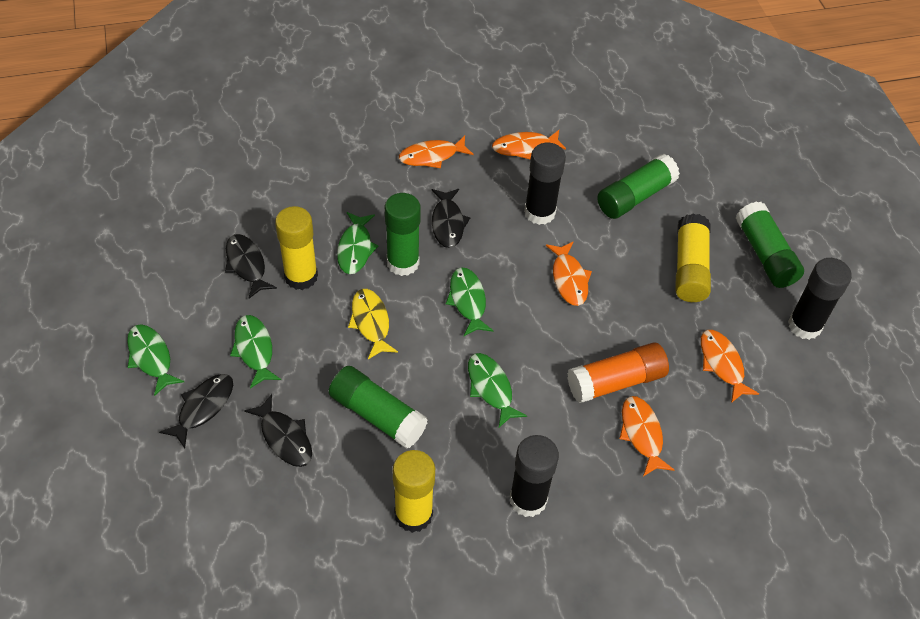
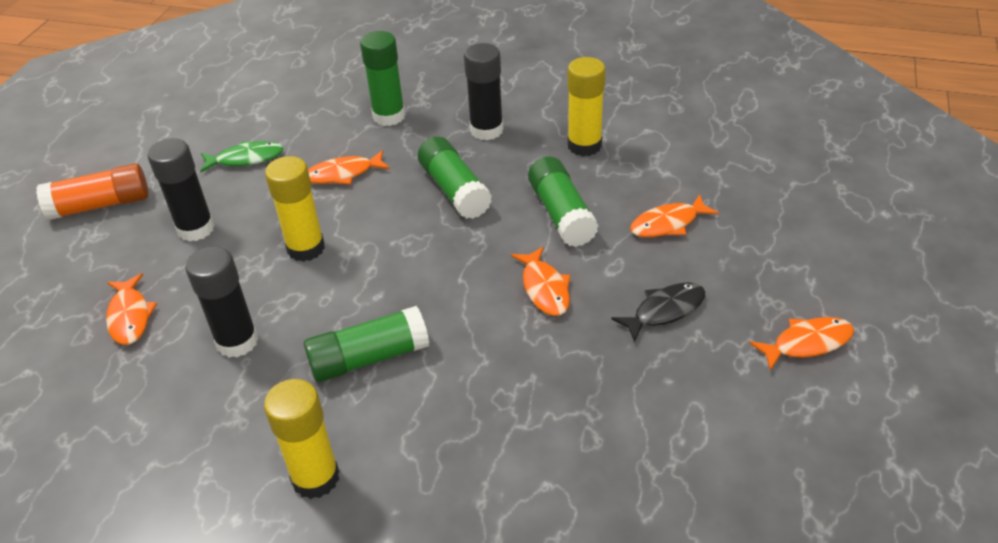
black fish: [159,374,233,448] [225,234,277,298] [244,394,312,467] [432,189,470,248] = 4 -> [611,282,705,343] = 1
green fish: [127,324,184,396] [230,315,281,388] [337,212,379,274] [446,267,493,336] [468,353,527,428] = 5 -> [200,141,284,172] = 1
yellow fish: [348,289,398,359] = 1 -> none = 0

